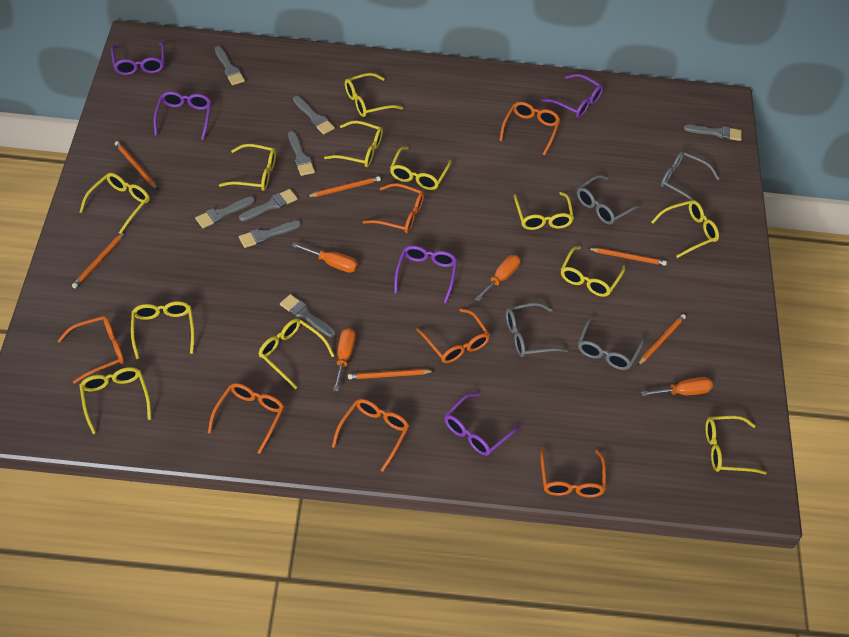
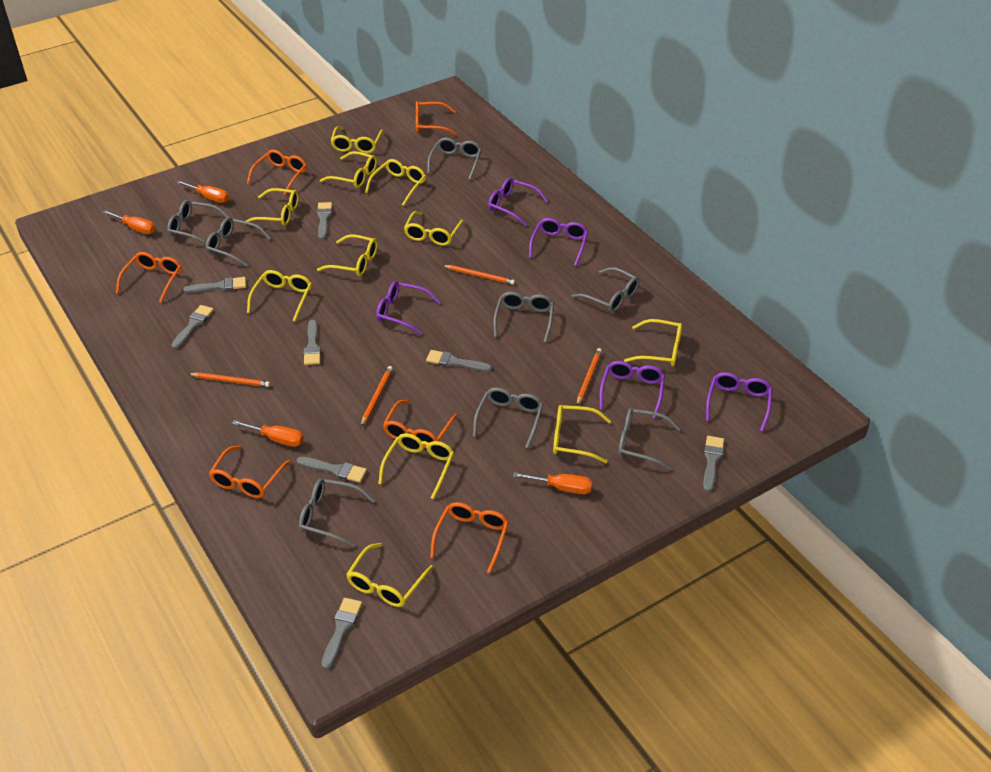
grey glasses: [506,303,569,357] [577,175,642,225] [578,316,644,370] [661,151,720,201] = 4 -> [167,200,229,244] [206,217,271,267] [299,479,375,547] [427,138,482,180] [473,387,543,448] [493,292,554,342] [572,267,639,312] [618,408,680,471] = 8
orange glasses: [57,316,124,384] [208,383,284,454] [332,399,409,472] [363,183,424,233] [416,308,490,363] [499,102,560,155] [541,447,606,497] = 7 -> [116,252,182,303] [209,446,291,498] [247,150,307,195] [383,400,458,448] [416,101,457,135] [430,502,509,573] = 6
orange pencil: [72,232,125,288] [115,141,158,190] [306,176,381,197] [348,369,434,379] [588,248,667,266] [637,314,686,366] = 6 -> [188,372,270,387] [361,366,393,426] [442,265,515,285] [577,348,602,406] = 4
yellow glasses: [79,367,151,434] [80,173,150,234] [131,301,195,359] [219,144,276,191] [258,319,334,389] [324,120,383,167] [345,73,404,117] [390,146,452,190] [514,192,574,230] [561,246,625,297] [651,200,719,258] [705,416,767,474] = 12 -> [244,188,299,226] [247,270,312,321] [317,234,378,276] [320,151,377,188] [331,126,383,153] [346,543,433,607] [365,159,426,206] [378,433,454,499] [404,211,465,246] [553,405,611,463] [624,319,682,366] = 11

